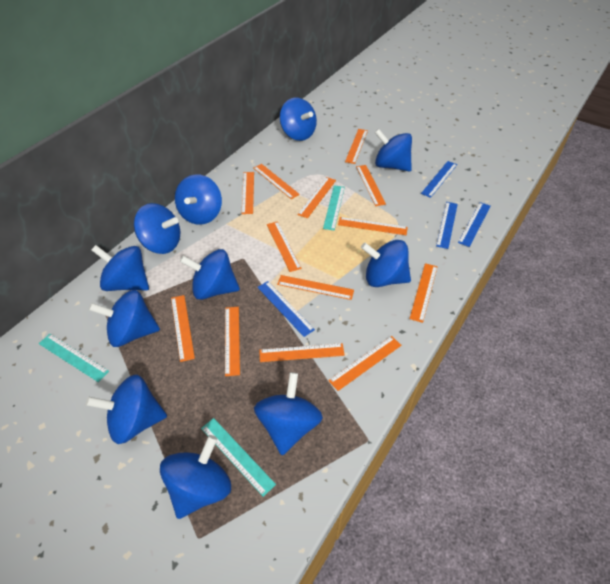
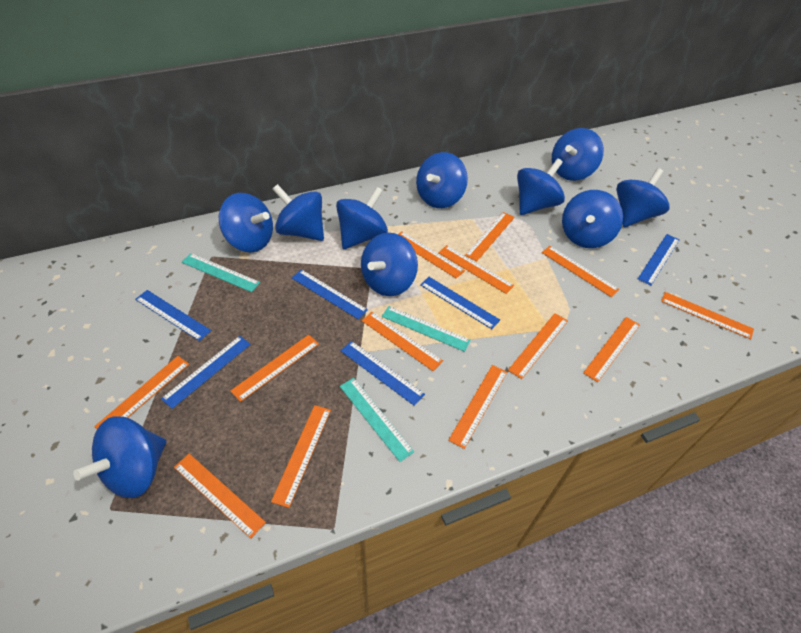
blue ruler: [257,281,315,337] [421,161,457,198] [436,202,458,249] [458,202,491,247] = 4 -> [135,290,211,341] [161,336,251,409] [292,269,368,319] [341,341,425,406] [420,277,500,329] [638,234,679,286] = 6
blue spinning top: [86,375,167,444] [89,290,160,347] [92,245,149,291] [134,203,180,254] [160,435,231,519] [175,175,222,225] [180,249,240,300] [254,372,323,455] [280,98,317,141] [361,240,411,287] [375,129,412,171] = 11 -> [73,416,166,498] [219,193,273,253] [273,184,324,241] [336,187,388,249] [361,233,418,296] [416,152,468,208] [517,158,565,215] [552,128,604,181] [562,190,623,248] [616,168,670,227] = 10

